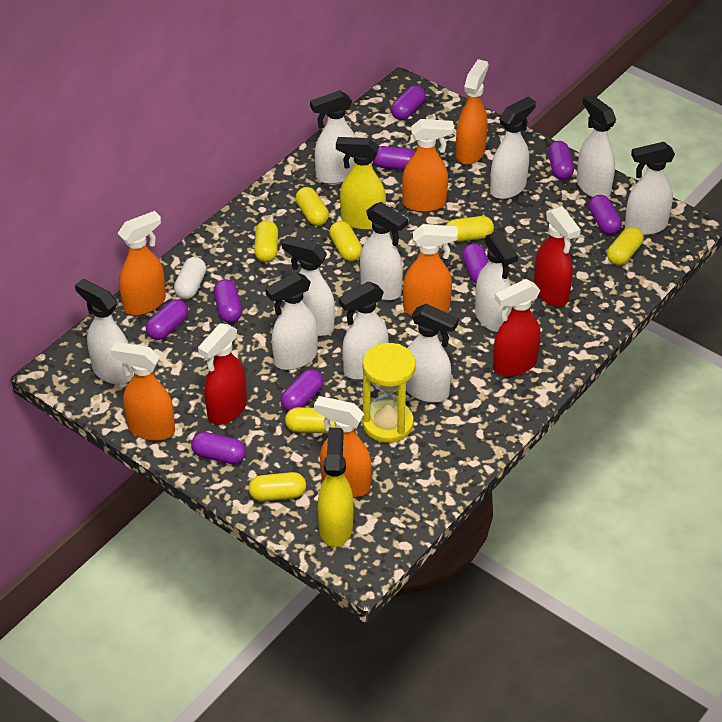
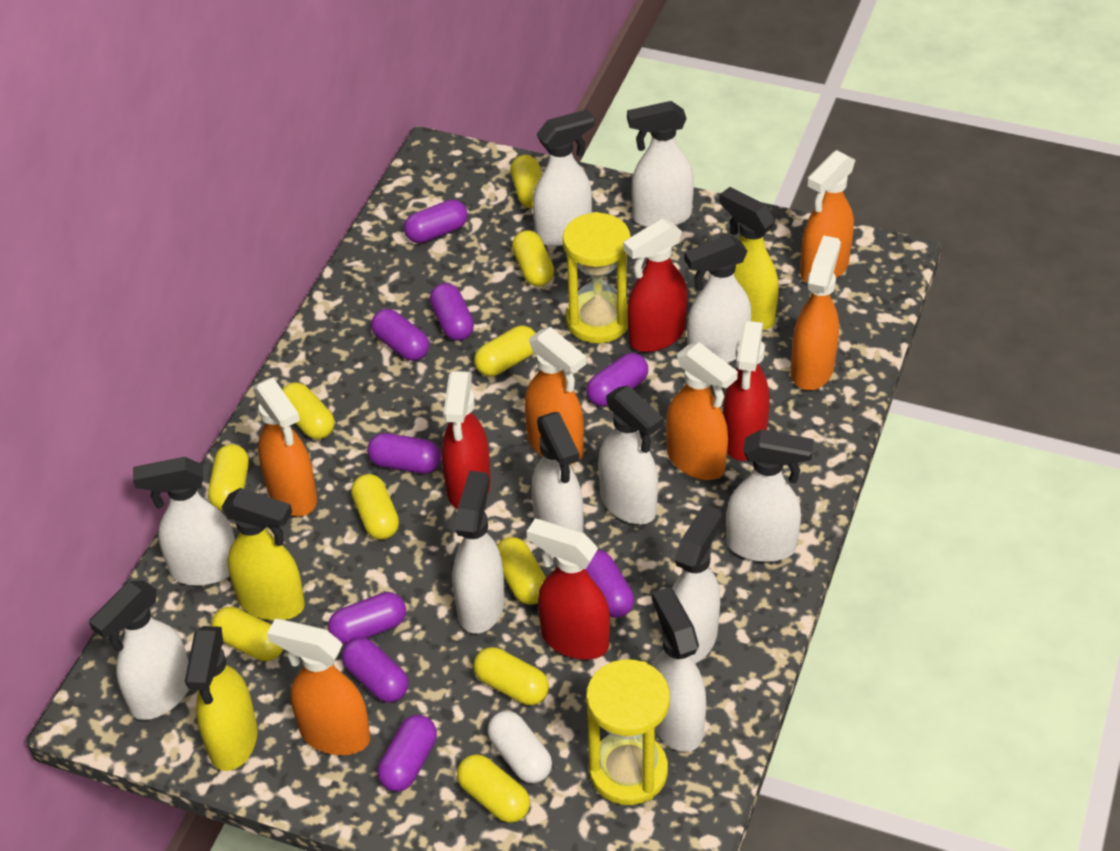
red spray bottle: [198,323,247,425] [493,279,541,377] [534,206,581,307] = 3 -> [442,371,491,509] [527,519,610,660] [623,219,687,352] [723,321,770,461] = 4
yellow capsule: [249,472,306,502] [254,220,278,262] [285,407,335,433] [295,187,329,226] [329,221,362,261] [446,216,494,242] [607,227,643,265] = 7 -> [208,444,249,511] [211,607,283,661] [282,382,335,439] [351,474,399,539] [457,754,530,823] [474,326,536,376] [474,647,549,705] [497,537,546,605] [510,155,542,209] [512,230,554,286] = 10
yellow hourglass: [363,343,416,443] = 1 -> [562,212,631,343] [586,659,670,805] = 2
yellow spray bottle: [318,428,353,547] [336,137,386,230] = 2 -> [185,626,258,771] [222,488,305,620] [719,187,779,330] = 3

